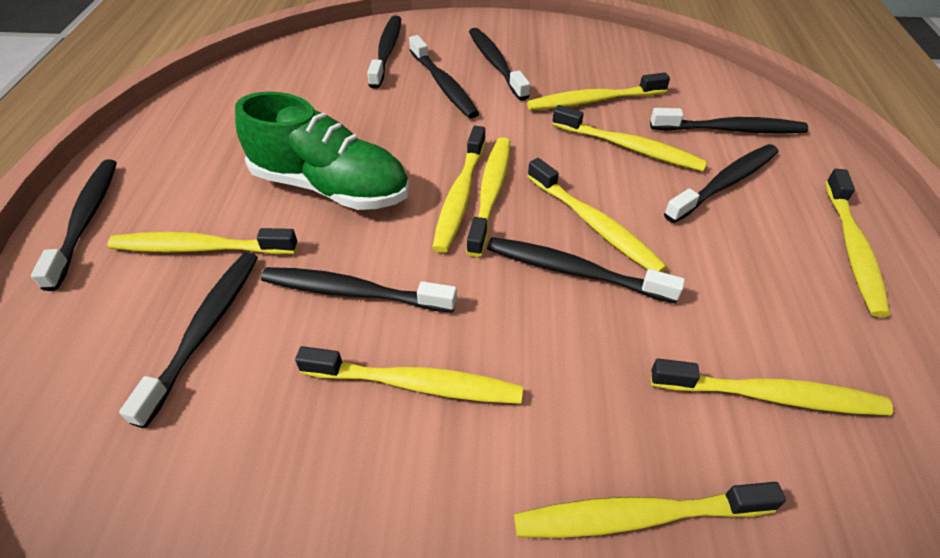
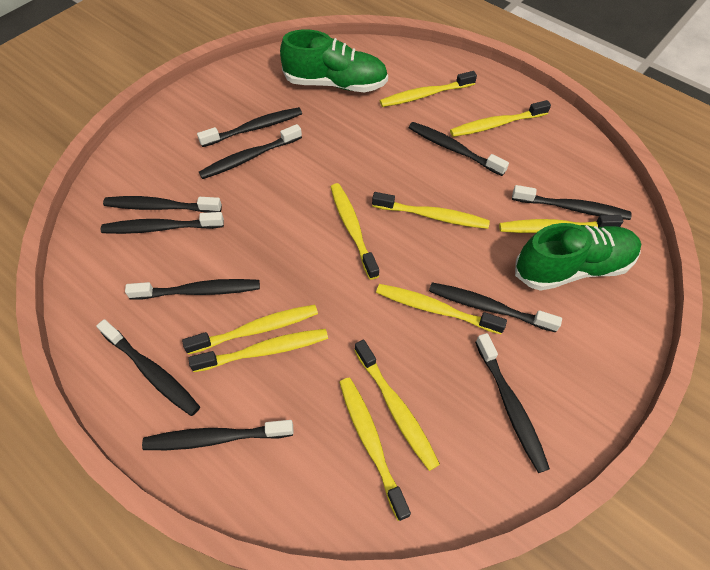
black toothbrush: [31,159,117,291] [119,252,258,428] [261,267,457,313] [367,16,401,89] [409,35,479,119] [469,28,530,101] [487,237,685,304] [650,108,808,134] [664,144,778,223] = 9 -> [96,319,200,416] [101,212,224,234] [103,196,222,213] [125,279,260,300] [142,420,294,450] [197,107,302,147] [199,124,302,179] [409,122,509,176] [429,282,562,332] [475,333,550,473] [512,185,632,220] = 11
green shoe: [235,92,409,210] = 1 -> [280,29,388,92] [515,223,642,291] = 2

